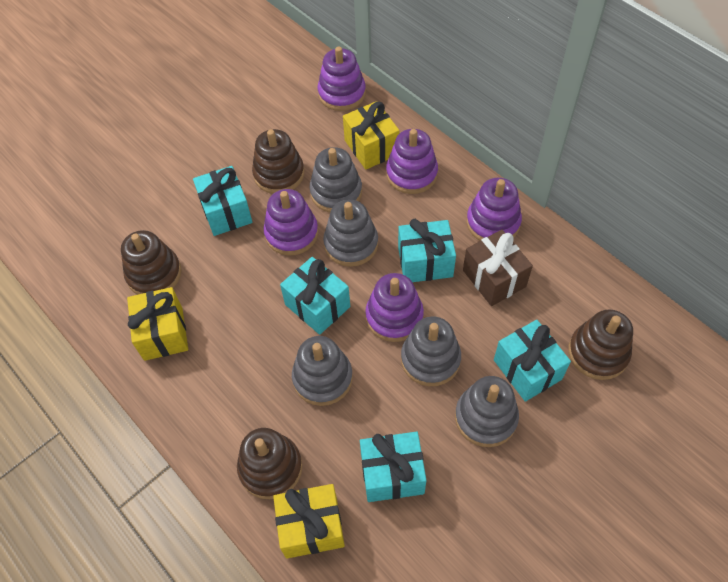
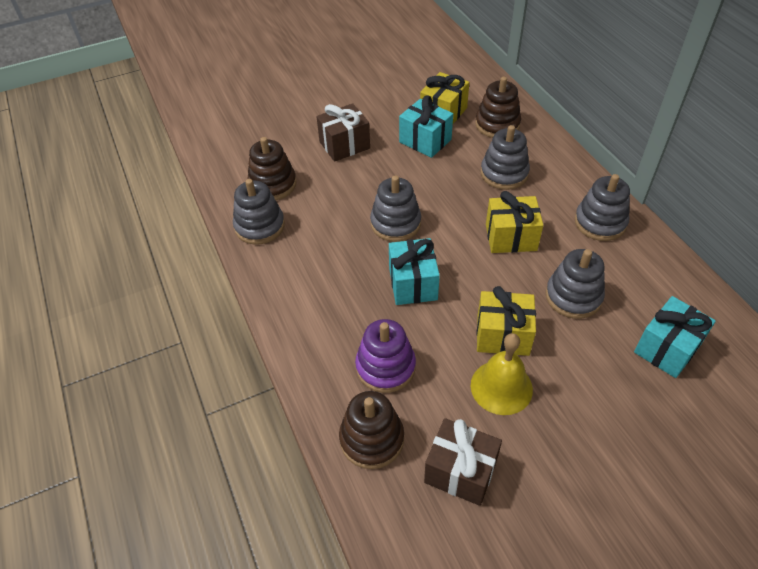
brown gift: [463,230,533,306] = 1 -> [316,103,370,162] [424,418,502,506] = 2
brown stacking toy: [121,230,182,295] [237,428,302,499] [252,129,304,194] [568,310,633,380] = 4 -> [247,137,297,200] [339,391,404,469] [475,77,521,138] = 3
purple stacking toy: [264,189,318,256] [318,46,366,111] [365,273,424,342] [386,129,438,194] [466,178,522,241] = 5 -> [355,319,416,393] = 1
turquoise gift: [193,166,252,236] [280,257,350,335] [360,432,427,502] [398,219,456,282] [494,320,571,402] = 5 -> [389,238,440,305] [399,95,453,158] [634,296,716,378] = 3
yellow bell: none = 0 -> [471,333,533,415] = 1

